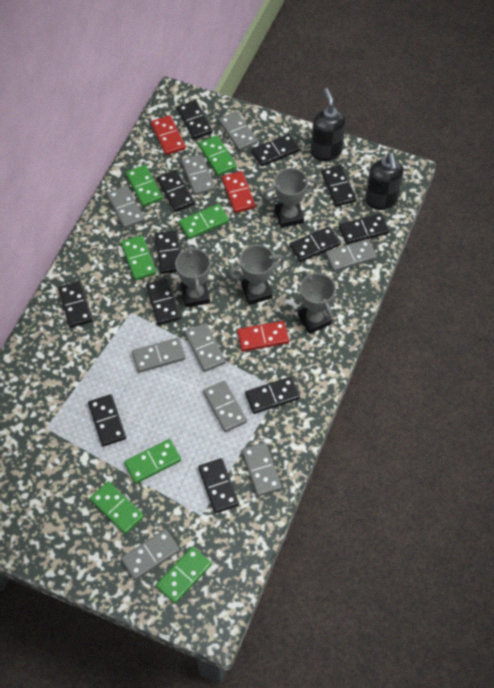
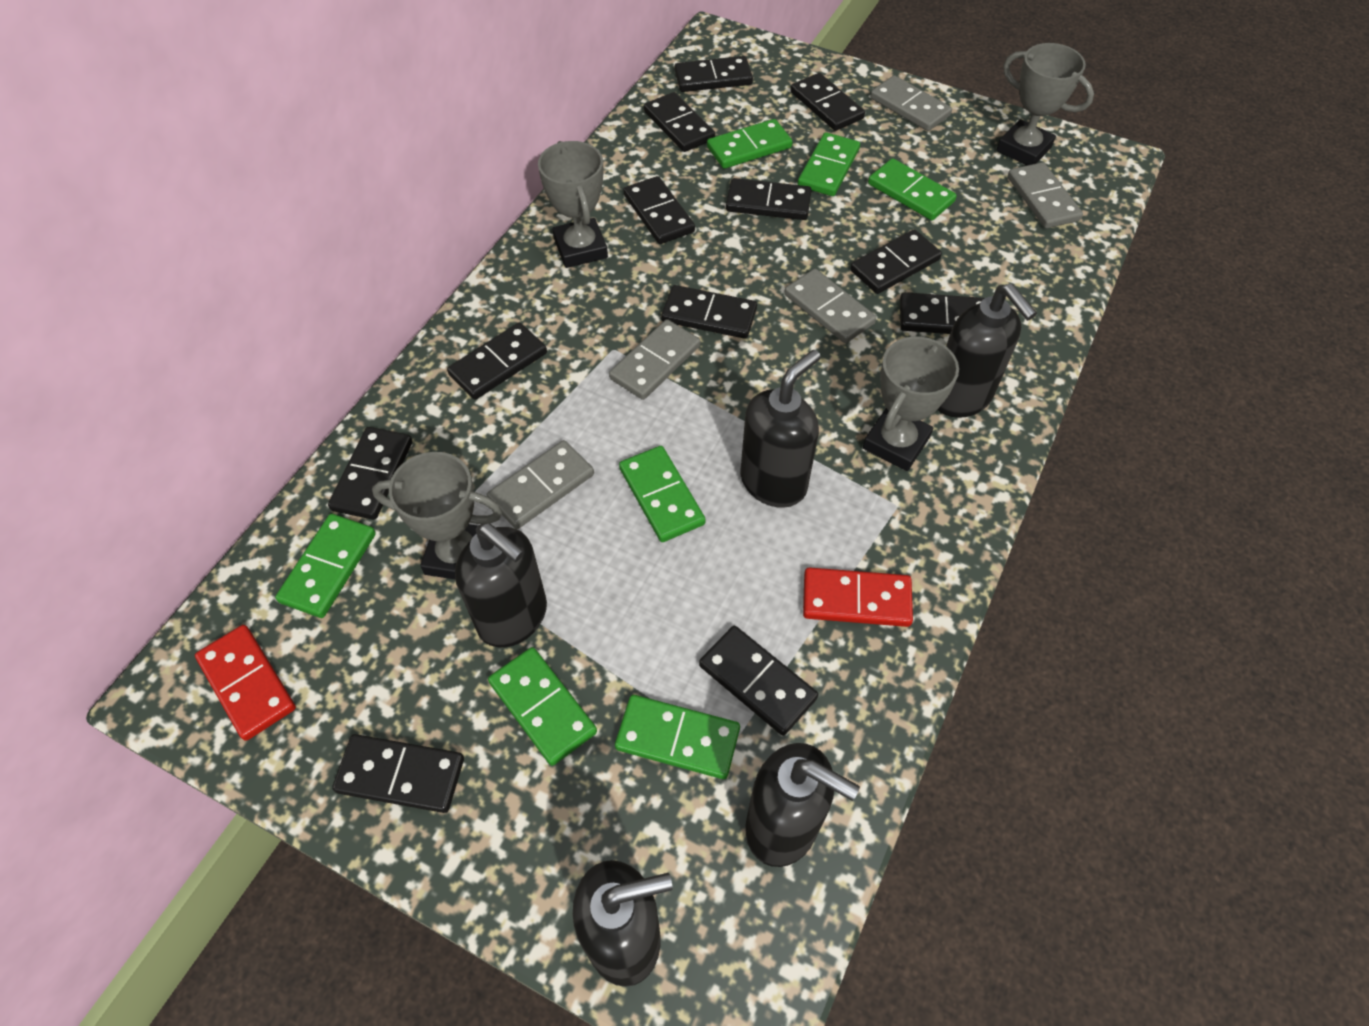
black soap dispenser: [311,88,346,161] [365,152,404,210] = 2 -> [455,524,547,647] [573,860,672,987] [740,349,821,508] [746,743,860,867] [937,284,1037,418] = 5
grey domino: [107,186,145,229] [121,529,180,580] [132,338,185,373] [181,154,215,195] [185,323,226,372] [203,381,247,432] [219,111,258,151] [242,442,282,496] [325,239,377,272] = 9 -> [487,440,594,529] [609,319,700,400] [785,269,876,343] [870,75,952,131] [1007,162,1083,228] = 5
red domino: [151,115,186,155] [222,171,256,213] [237,321,289,352] = 3 -> [195,625,296,741] [803,567,913,627] = 2

